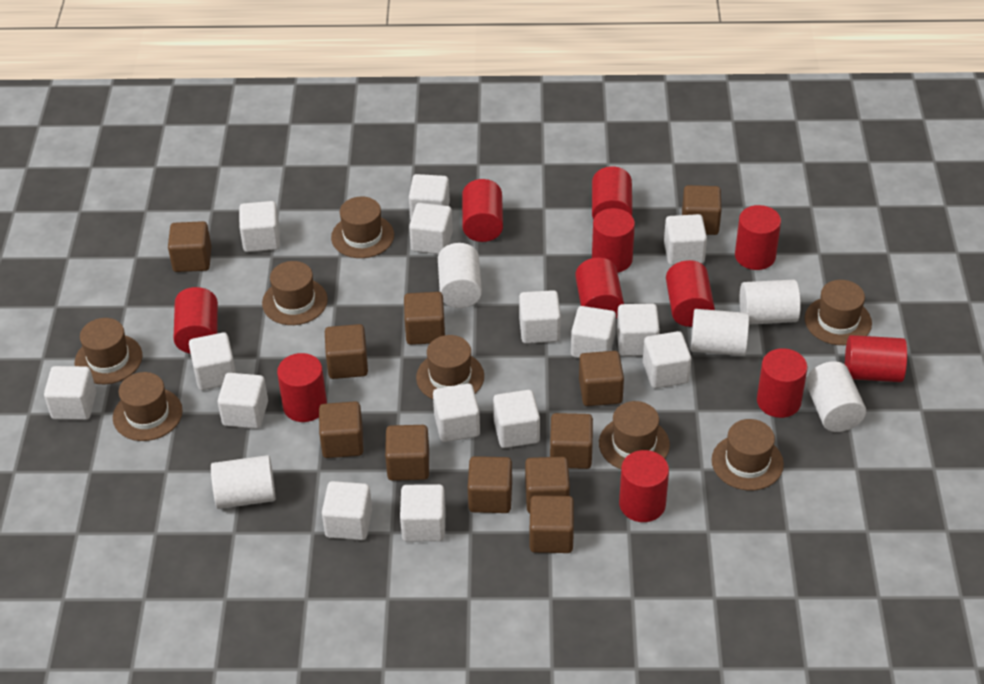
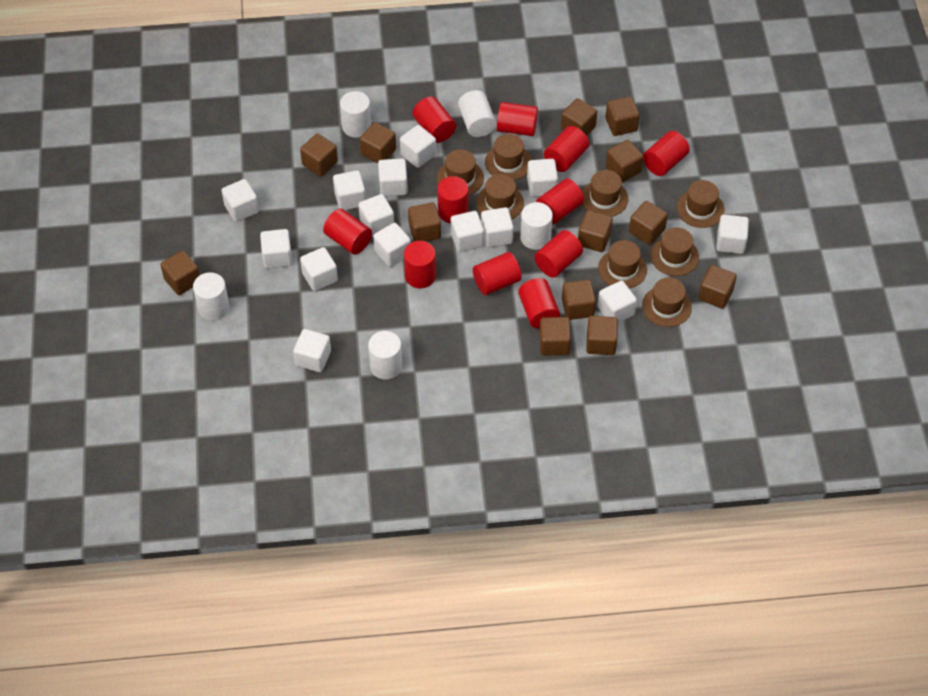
brown cube: [168,221,212,272] [319,401,364,458] [325,324,368,379] [385,425,429,481] [404,292,445,345] [468,456,512,513] [525,457,570,513] [530,495,574,553] [550,413,593,469] [579,351,624,406] [682,185,722,235] = 11 -> [161,250,200,295] [300,133,338,177] [360,122,396,163] [408,203,441,242] [539,317,571,355] [561,98,597,136] [562,280,596,320] [578,210,613,252] [586,316,618,355] [605,96,640,136] [606,140,643,182] [629,201,668,245] [698,265,737,309] = 13
white cube: [44,366,96,420] [189,332,236,390] [217,373,268,429] [239,201,280,252] [322,481,372,540] [400,484,446,542] [409,174,450,220] [409,203,453,254] [433,383,480,442] [493,390,540,448] [519,290,561,344] [571,306,616,358] [617,303,660,356] [643,331,691,388] [664,214,707,265] = 15 -> [221,179,259,222] [260,229,292,268] [293,329,331,372] [300,247,338,291] [333,170,366,210] [358,194,394,237] [373,223,411,267] [378,158,408,196] [400,125,436,168] [451,211,484,252] [481,207,514,247] [527,159,558,197] [598,281,637,323] [716,215,749,254] = 14

